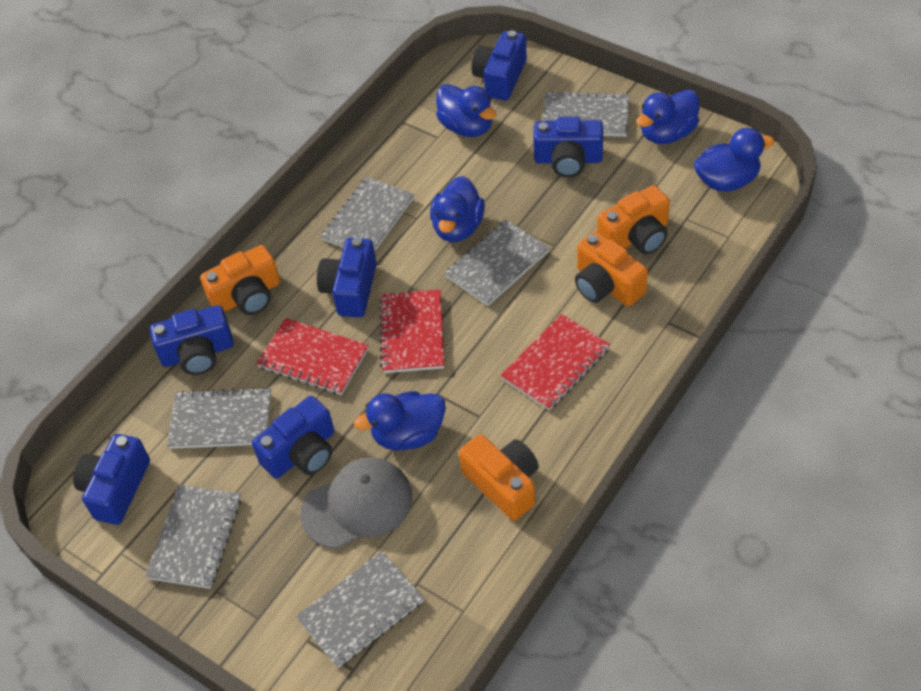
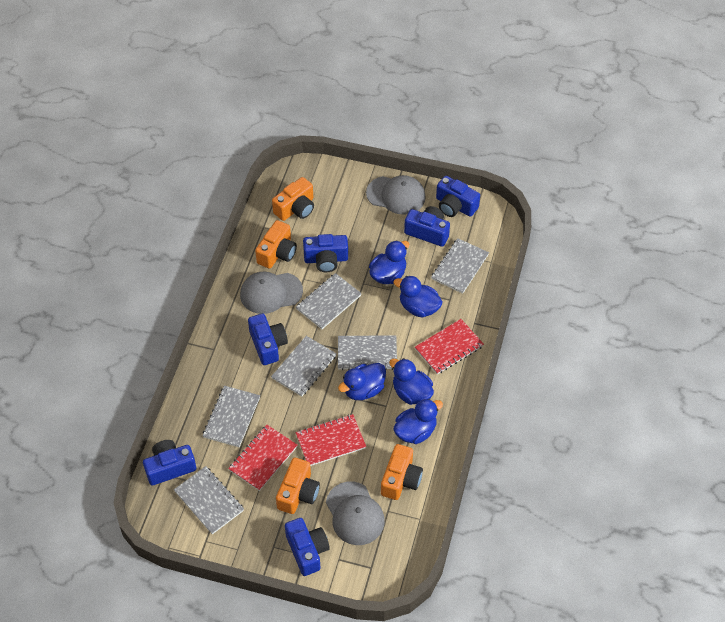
grey cap: [301,457,412,549] = 1 -> [240,272,303,314] [326,481,385,545] [366,175,426,215] = 3

